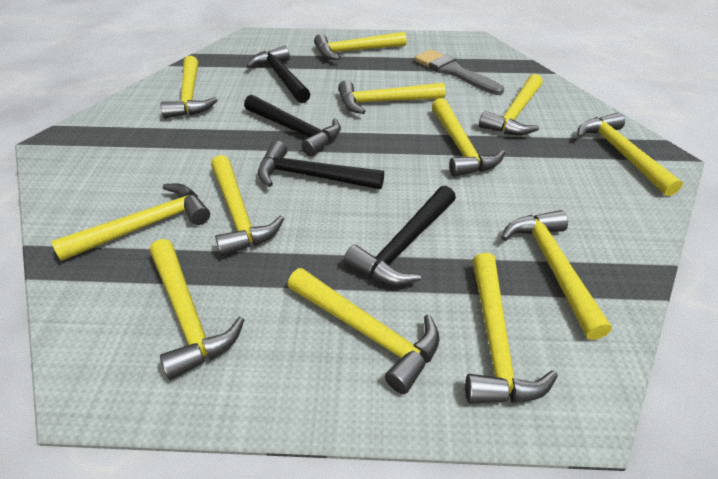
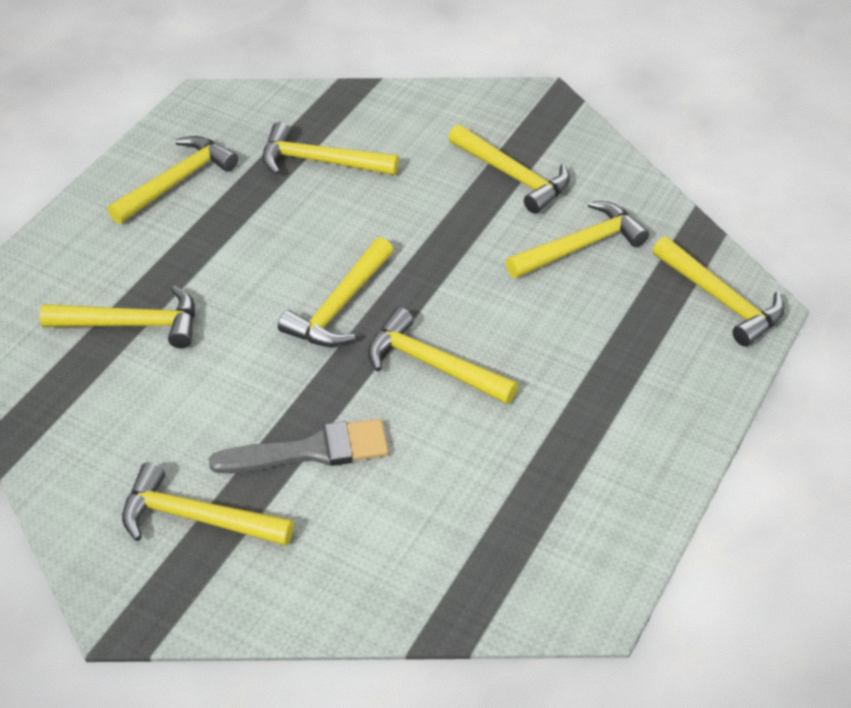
black hammer: [244,95,341,156] [247,46,310,103] [258,141,384,189] [344,186,456,286] = 4 -> none = 0
yellow hammer: [51,184,210,261] [150,239,244,380] [161,56,217,119] [211,155,284,257] [288,268,440,394] [314,32,407,60] [338,80,446,114] [432,98,505,177] [465,253,558,404] [479,74,543,135] [501,210,612,340] [577,113,683,196] = 12 -> [40,285,195,348] [108,136,238,224] [122,462,294,546] [262,122,399,175] [278,237,393,347] [368,307,518,404] [448,124,570,214] [506,201,649,278] [653,237,785,347] = 9

